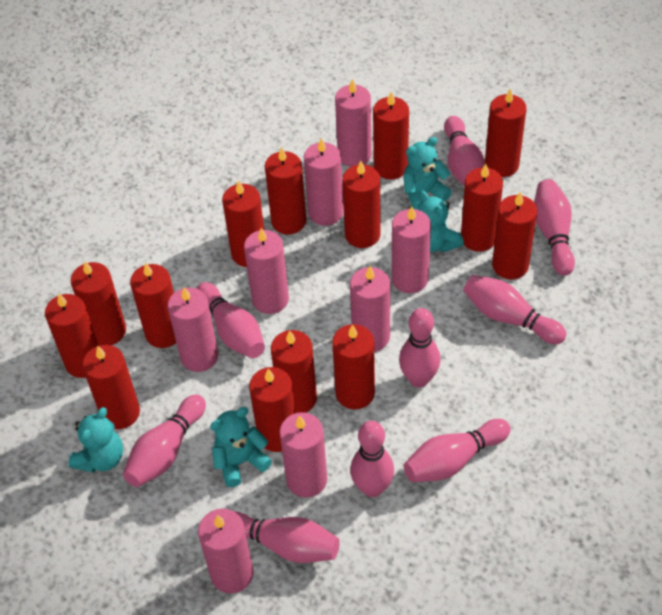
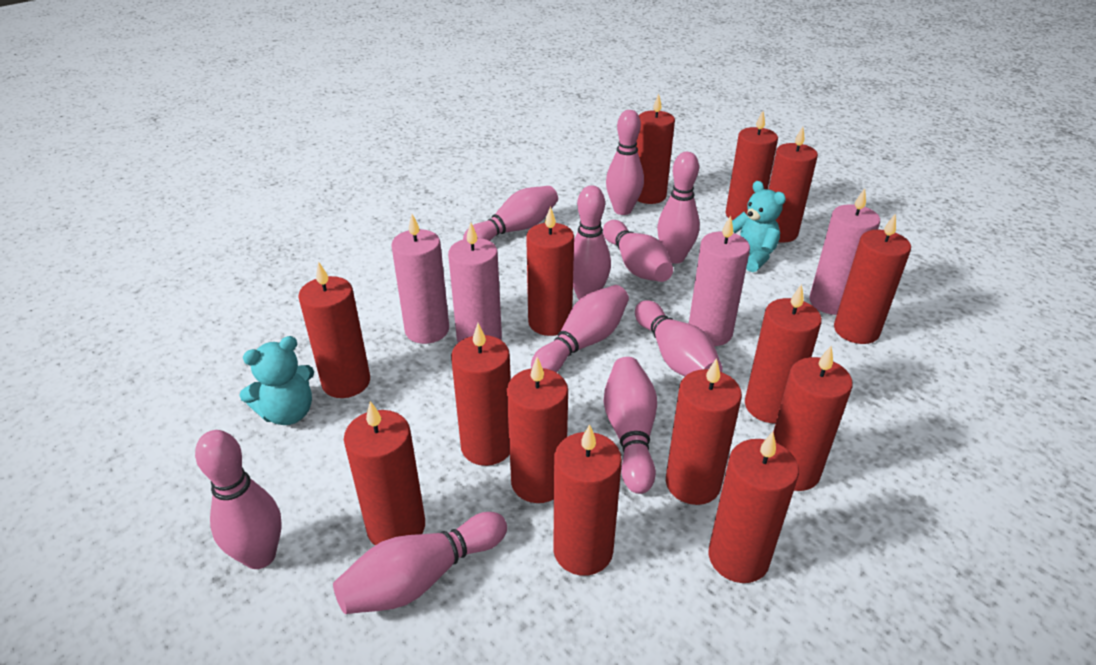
pink bowling pin: [123,394,206,487] [196,282,265,358] [234,511,340,563] [350,421,394,497] [399,308,441,388] [404,419,510,482] [444,116,485,186] [463,275,566,344] [534,179,575,276] = 9 -> [195,430,281,569] [333,512,507,614] [463,186,558,241] [531,285,629,372] [573,185,611,299] [603,220,673,282] [603,357,657,494] [606,110,644,215] [635,300,723,376] [657,152,700,264] = 10
pink candle: [168,287,218,372] [198,509,254,593] [244,228,289,314] [279,412,327,498] [304,138,343,226] [335,79,372,167] [350,266,390,352] [392,206,431,293] = 8 -> [391,214,449,344] [448,222,502,343] [689,215,750,346] [809,188,880,315] = 4
turquoise teddy bear: [69,407,123,472] [210,407,272,487] [403,137,452,209] [417,191,464,253] = 4 -> [239,336,314,425] [732,181,786,272] = 2

